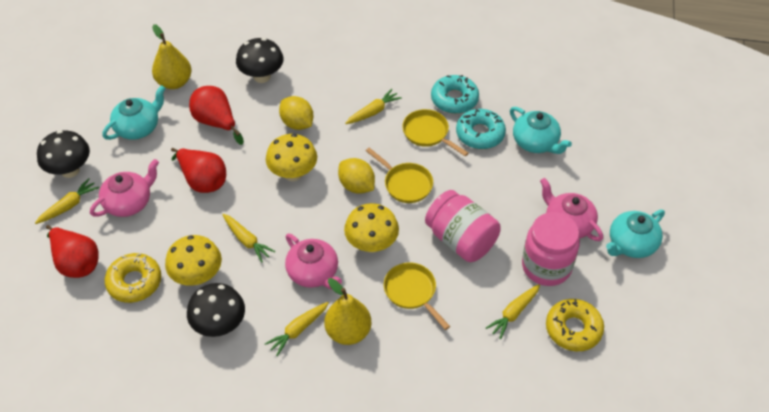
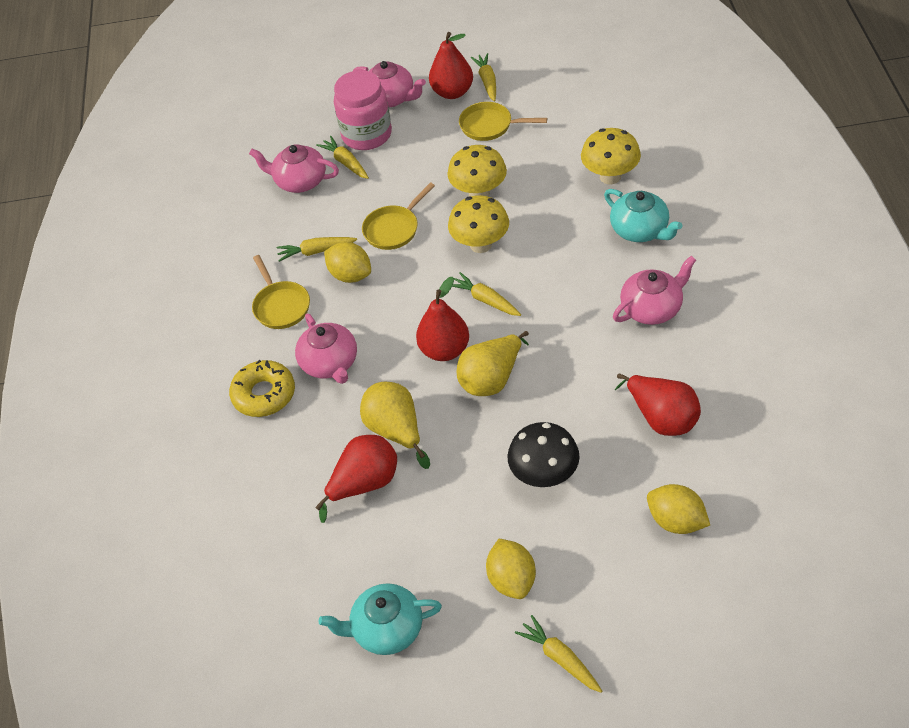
black mushroom: [37,130,90,178] [187,283,245,337] [236,38,283,83] = 3 -> [507,422,579,487] = 1
pink jar: [425,190,501,262] [522,212,580,286] = 2 -> [334,70,392,150] = 1
pink teapot: [90,159,159,217] [285,233,342,290] [540,178,603,241] = 3 -> [249,144,339,193] [295,314,357,384] [353,61,426,108] [613,256,696,325] = 4
red pear: [46,225,99,278] [171,148,226,193] [189,86,244,145] = 3 -> [315,435,397,523] [416,277,469,361] [429,32,473,99] [615,373,701,436] = 4
turquoise donut: [431,75,479,114] [456,109,506,149] = 2 -> none = 0
turquoise teapot: [103,85,166,140] [510,107,572,154] [606,210,665,258] = 3 -> [318,583,442,655] [604,189,683,242] = 2
yellow donut: [105,253,161,303] [546,299,604,351] = 2 -> [229,360,295,417] = 1
yellow lemon: [279,96,314,130] [338,158,375,194] = 2 -> [324,242,371,283] [486,539,536,599] [647,484,710,534] = 3

